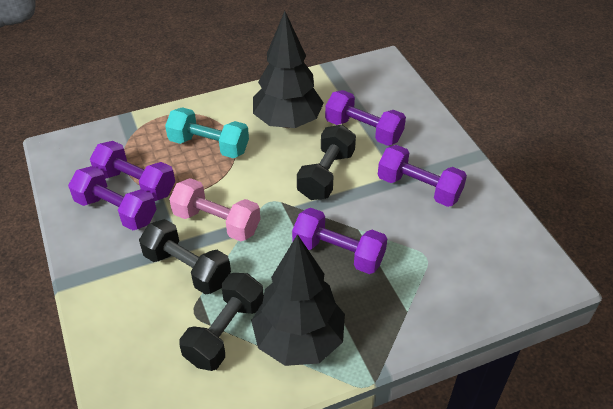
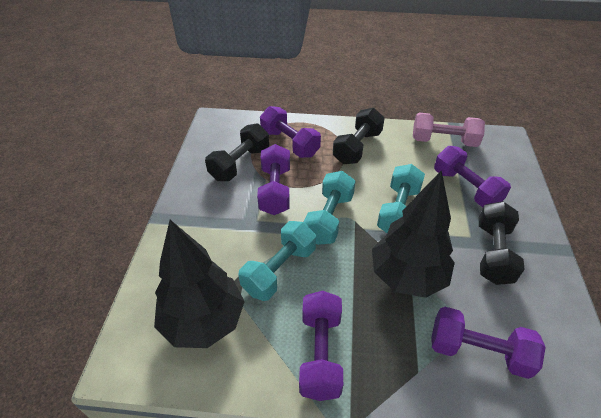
turquoise dumbbell: [165,107,249,158] = 1 -> [238,221,316,301] [304,171,355,245] [377,164,425,233] = 3

